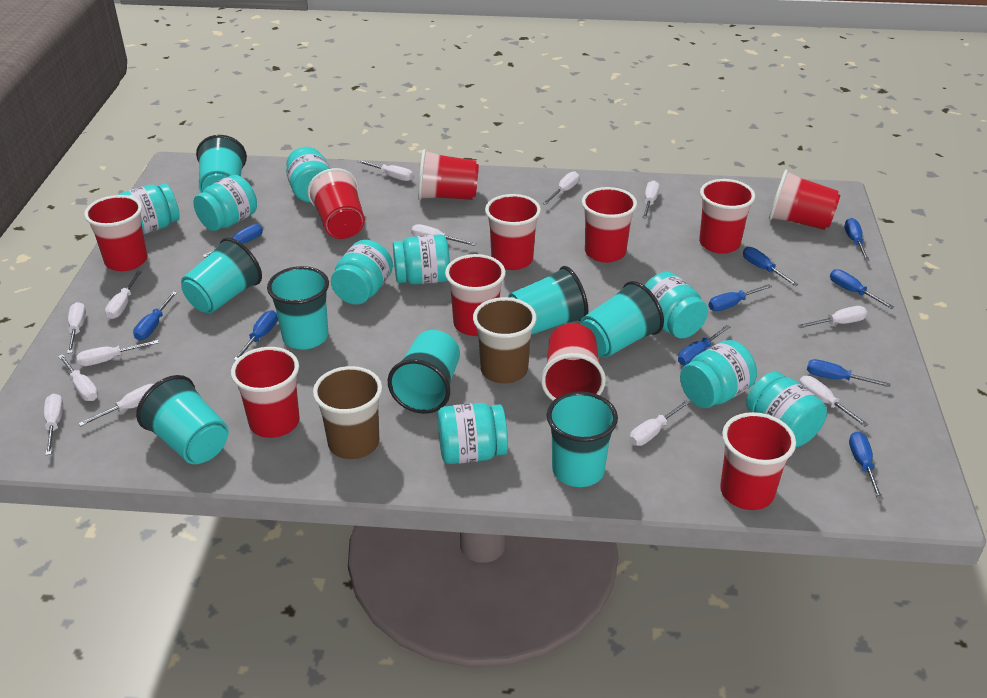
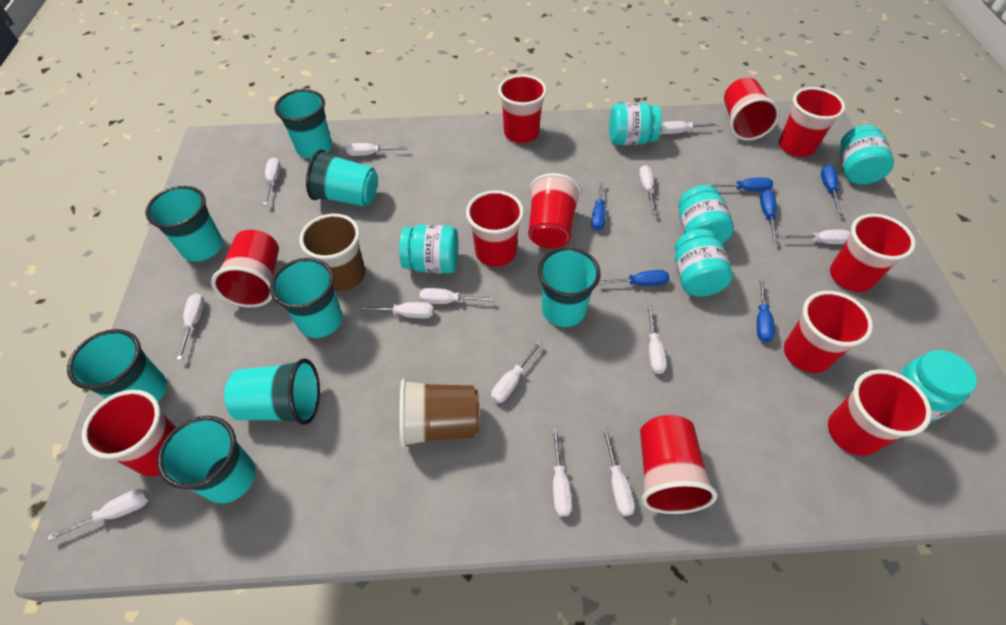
blue screwdriver: [133,291,177,340] [202,224,263,257] [233,310,278,360] [678,325,730,365] [708,284,772,311] [743,247,798,286] [807,359,891,387] [830,269,894,309] [844,218,870,261] [849,431,883,500] = 10 -> [591,180,605,231] [598,270,669,286] [707,177,773,191] [757,279,775,343] [760,190,778,242] [821,165,842,214] = 6
turquoise jar: [119,183,180,234] [193,175,257,231] [286,147,330,203] [331,240,393,305] [393,234,450,285] [438,403,508,464] [644,272,708,339] [680,340,757,408] [746,372,827,447] = 9 -> [399,225,458,273] [609,103,662,145] [675,229,733,297] [679,185,734,244] [840,125,894,185] [897,350,977,422] = 6

